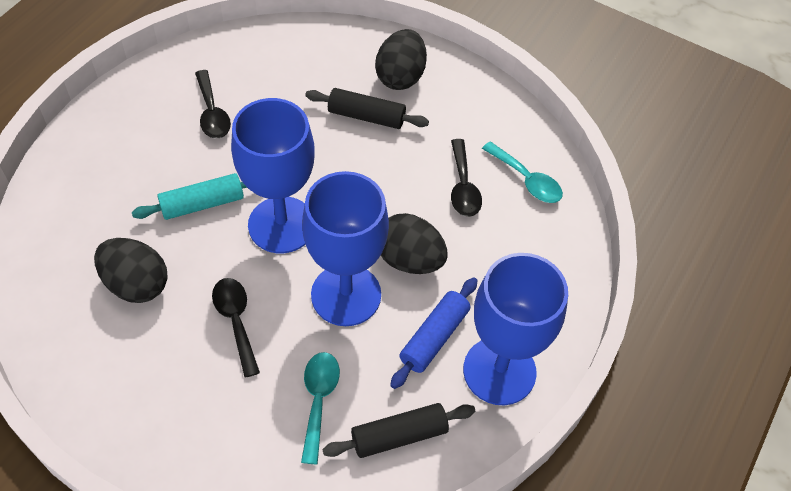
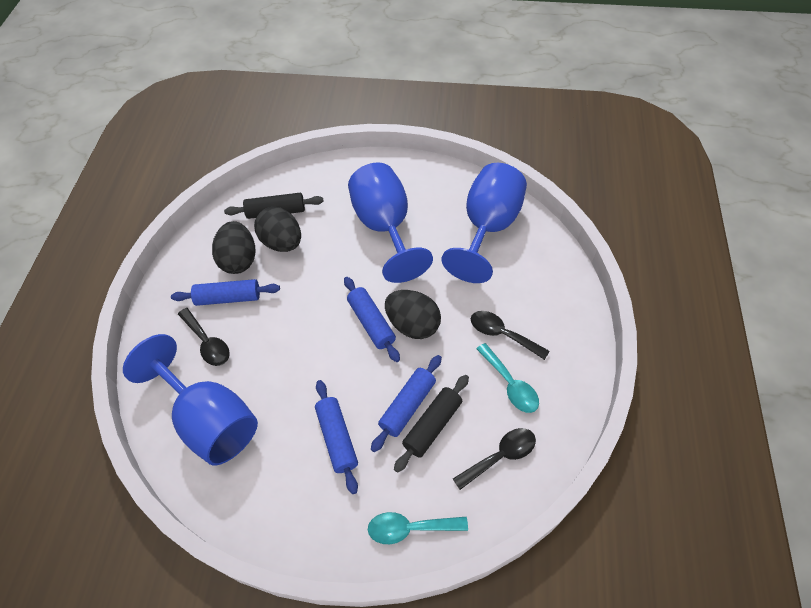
blue rolling pin: [390,277,478,389] = 1 -> [171,279,280,306] [315,380,358,494] [344,277,400,362] [371,355,442,452] = 4
turquoise rolling pin: [132,173,247,220] = 1 -> none = 0

